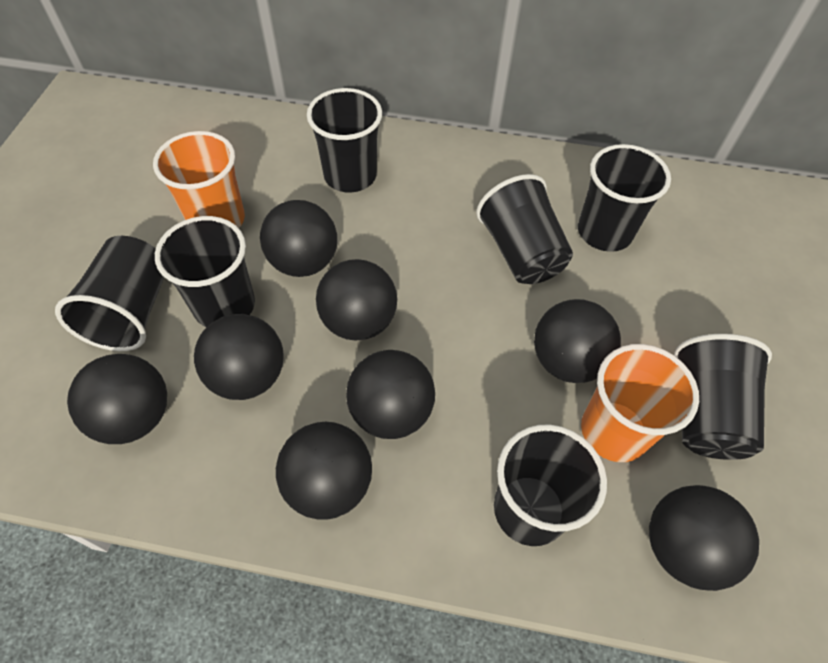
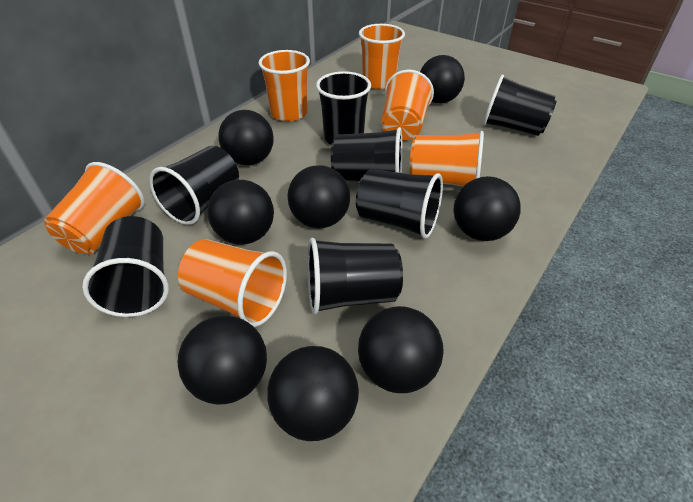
orange cup: [153,131,245,228] [581,344,699,462] = 2 -> [44,162,145,254] [178,239,287,327] [259,50,310,122] [359,24,405,89] [381,69,434,141] [410,131,484,187] = 6

